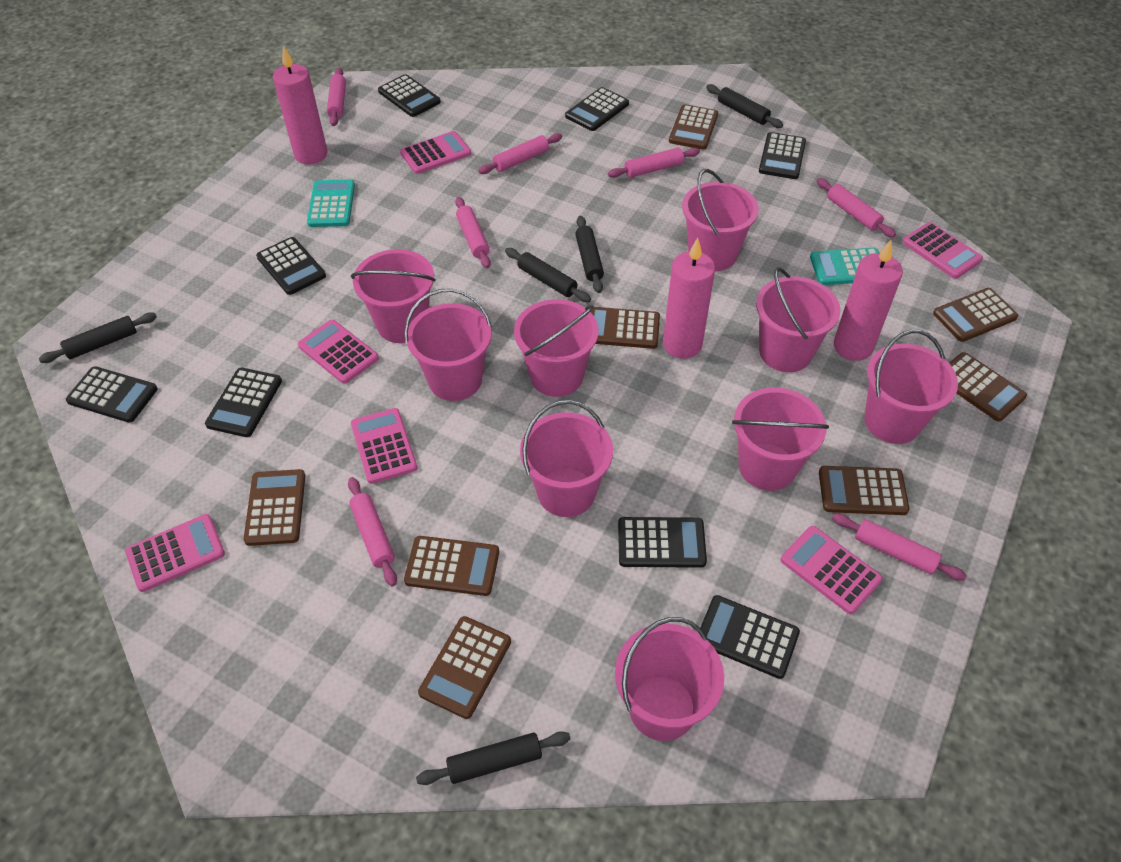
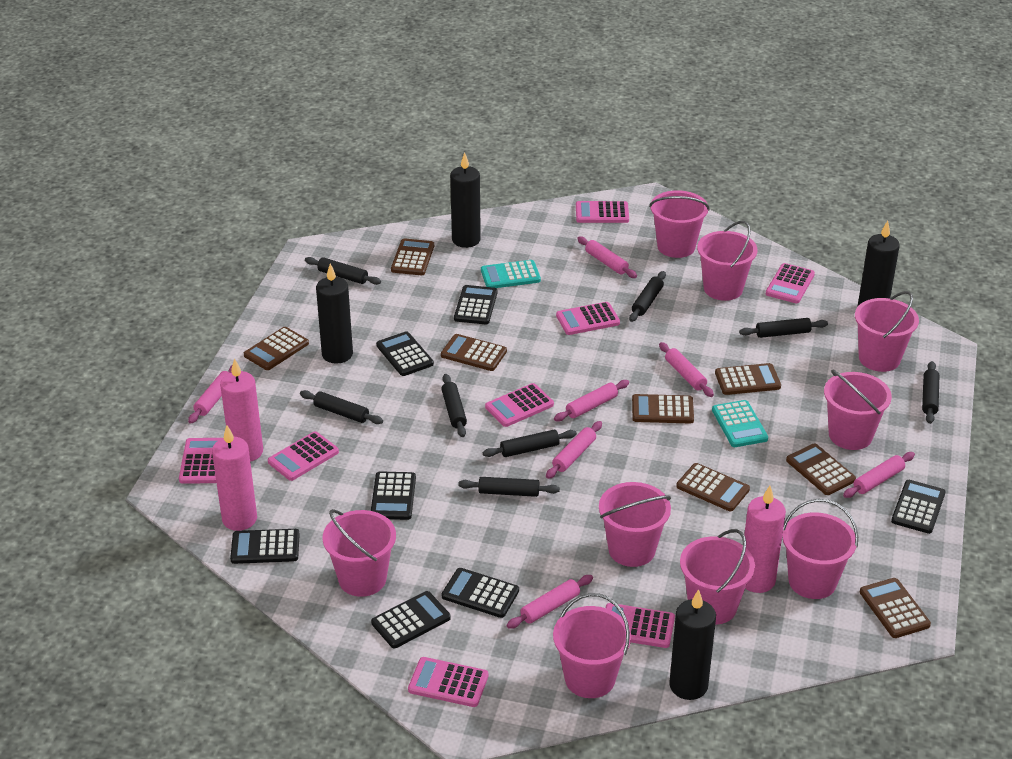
black calculator: [66,366,158,423] [205,368,282,437] [256,237,326,295] [378,74,441,117] [565,87,629,131] [618,517,707,568] [700,595,800,679] [759,132,806,179] = 8 -> [230,529,300,564] [371,471,416,520] [371,591,451,648] [376,331,434,376] [442,568,519,618] [454,285,497,324] [891,480,946,534] = 7
black candle: none = 0 -> [316,264,353,364] [450,152,481,248] [669,589,716,700] [858,221,900,306] = 4
black rolling pin: [39,312,157,363] [416,731,571,785] [505,248,591,302] [575,216,604,293] [706,84,783,128] = 5 -> [300,390,383,424] [305,257,381,285] [442,374,467,437] [458,477,560,497] [483,430,577,457] [629,271,666,322] [739,318,828,338] [922,361,939,424] = 8
pink calculator: [125,514,225,592] [298,320,379,384] [351,408,417,484] [400,131,471,174] [781,526,883,614] [902,222,983,279] = 6 -> [179,438,222,484] [268,431,339,481] [408,657,489,707] [485,383,554,427] [556,302,620,335] [576,201,629,223] [606,603,675,648] [766,263,815,303] = 8

